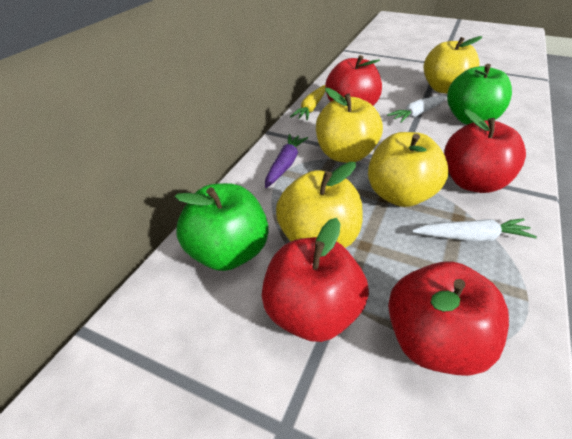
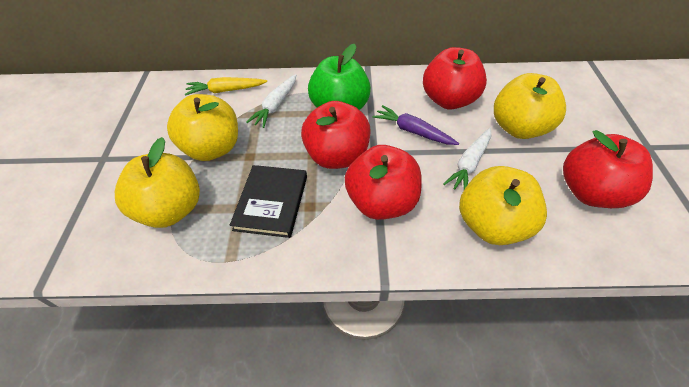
black book: none = 0 -> [230,165,307,238] = 1
green apple: [175,183,269,271] [447,64,512,125] = 2 -> [308,44,371,110] = 1

